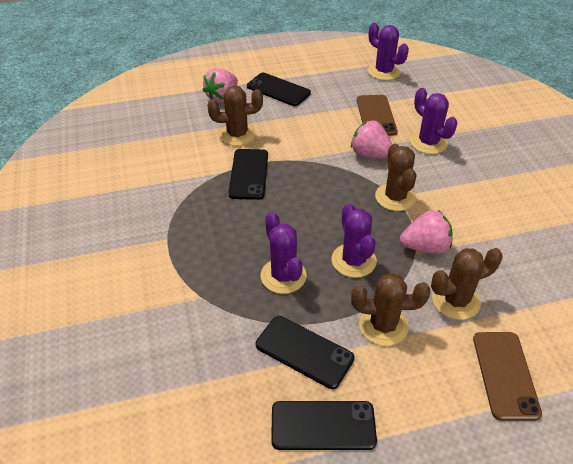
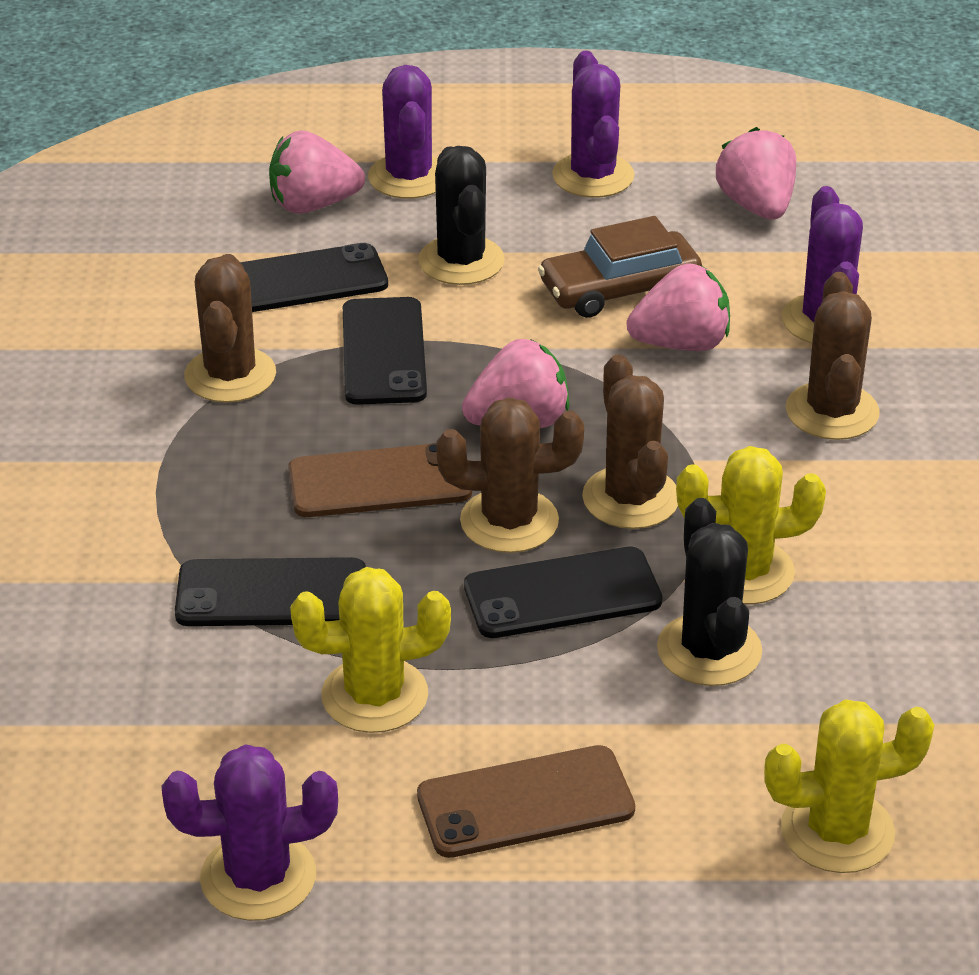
black cactus: none = 0 -> [418,146,505,285] [657,498,762,686] = 2
brown car: none = 0 -> [538,216,702,318] = 1
pink strawberry: [203,68,238,103] [351,120,392,159] [400,210,453,254] = 3 -> [269,130,365,214] [462,339,569,428] [627,264,730,351] [716,127,796,220] = 4
yellow cactus: none = 0 -> [290,567,451,733] [676,446,826,604] [764,699,934,873] = 3

